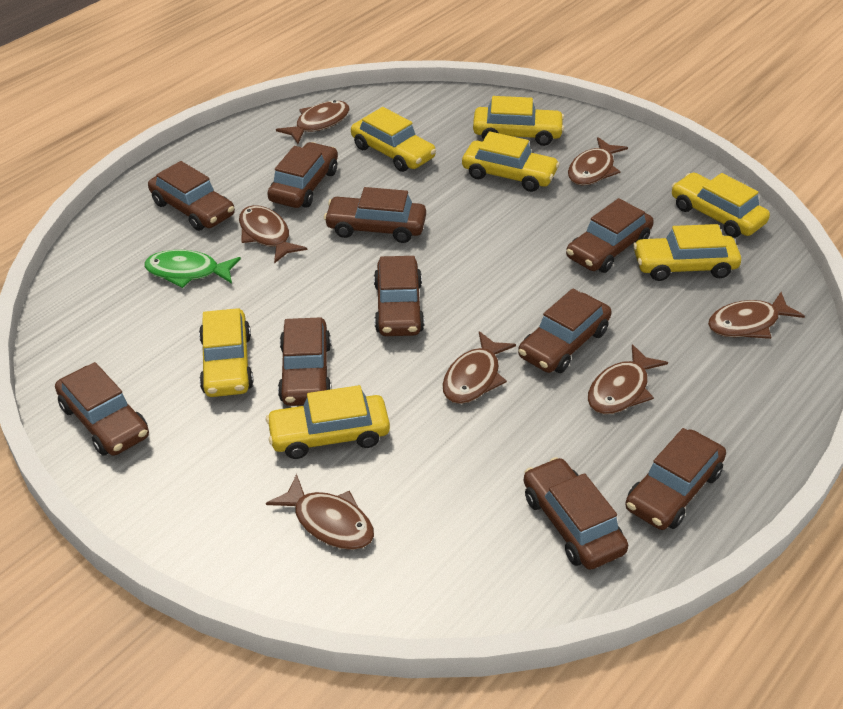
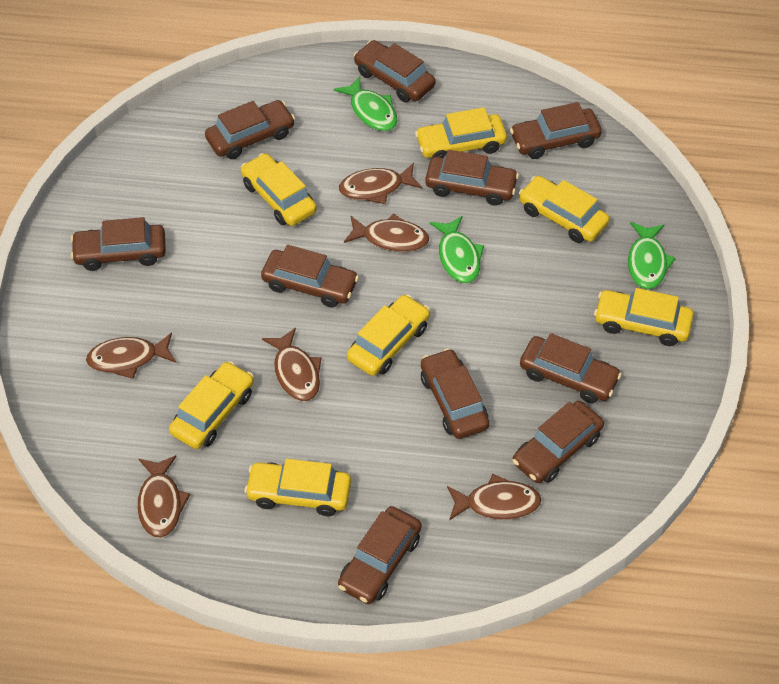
brown fish: [239,205,307,264] [266,474,374,550] [276,100,350,144] [443,331,516,404] [568,137,628,186] [588,344,668,414] [708,292,805,339] = 7 -> [86,333,176,379] [137,455,190,538] [262,328,322,401] [339,163,422,204] [344,213,429,252] [447,474,541,520] = 6
green fish: [144,250,241,288] = 1 -> [334,76,398,131] [430,216,484,283] [628,222,676,289] = 3

